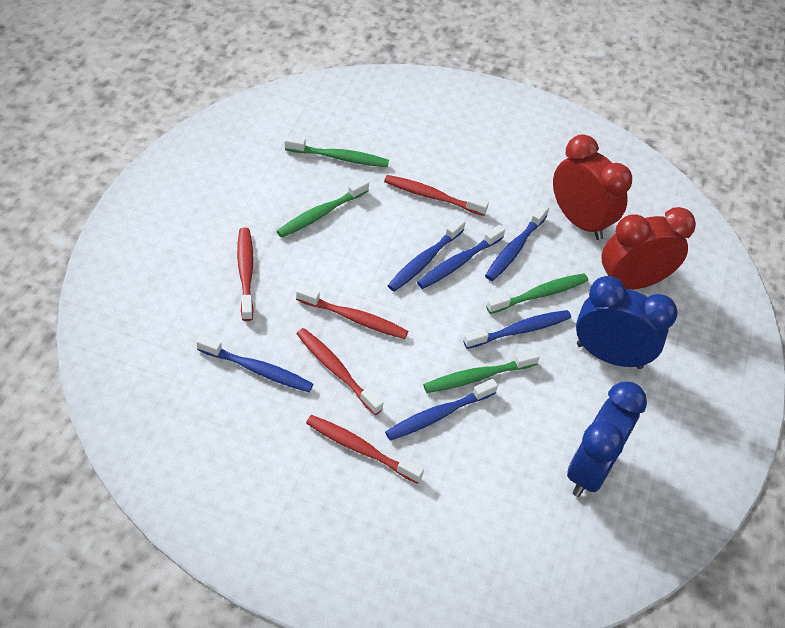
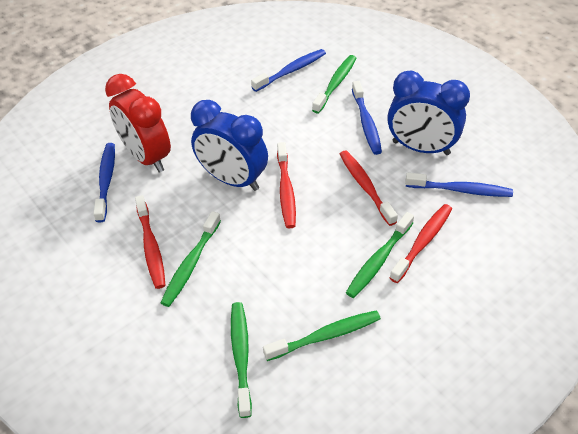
blue toothbrush: [197,335,313,392] [385,379,498,441] [388,218,466,292] [417,225,505,289] [463,310,571,349] [485,204,549,281] = 6 -> [93,143,115,222] [251,49,326,92] [352,81,382,155] [405,173,513,197] = 4
green toothbrush: [277,178,369,238] [285,136,389,167] [423,350,540,393] [486,273,588,314] = 4 -> [161,211,221,307] [231,302,252,418] [263,310,381,361] [312,55,356,114] [346,212,414,298] = 5
red clock: [553,134,632,240] [602,207,696,290] = 2 -> [105,74,171,172] = 1
red toothbrush: [237,227,254,321] [296,285,408,339] [297,328,383,415] [306,415,424,484] [384,175,489,216] = 5 -> [135,195,165,289] [277,142,296,228] [340,150,398,226] [390,204,452,283] = 4

